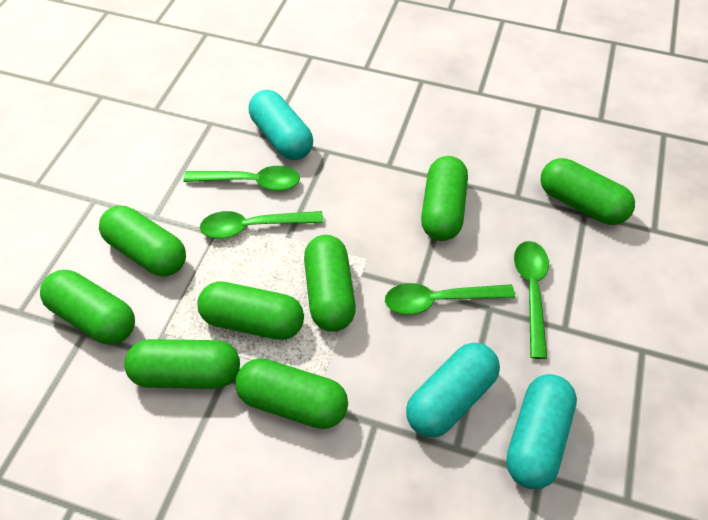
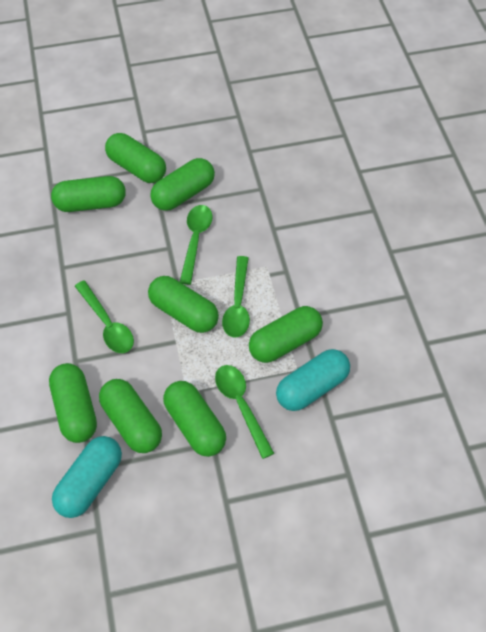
turquoise capsule: [249,90,313,160] [406,343,500,437] [506,374,577,489] = 3 -> [52,436,122,518] [276,349,350,411] = 2

